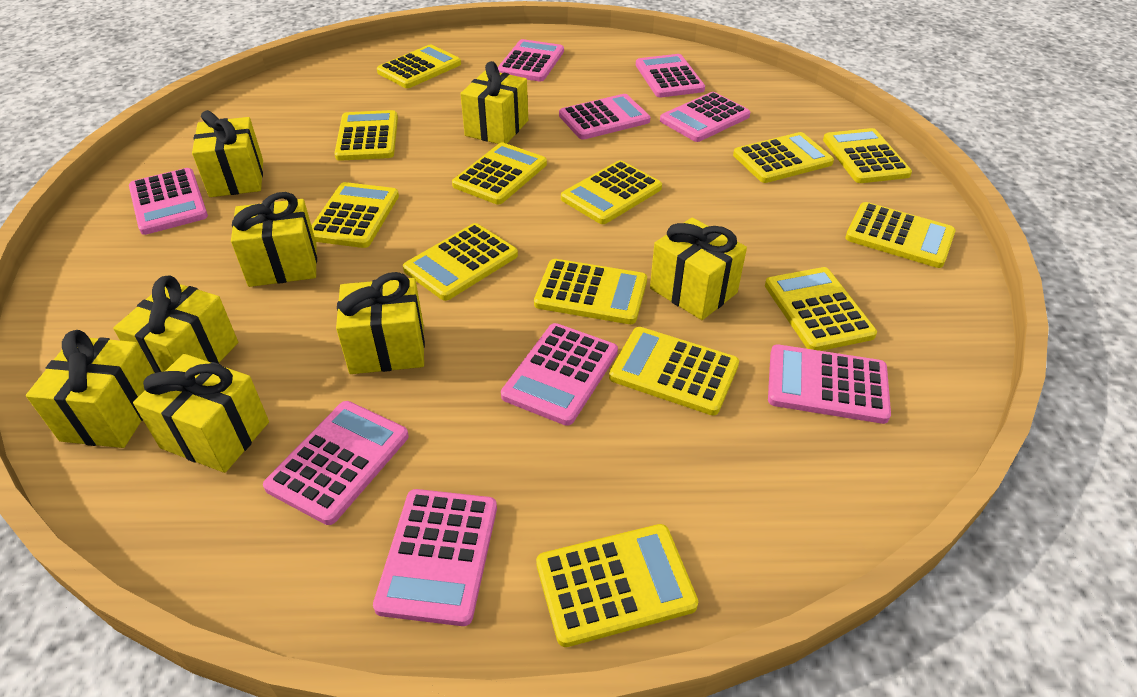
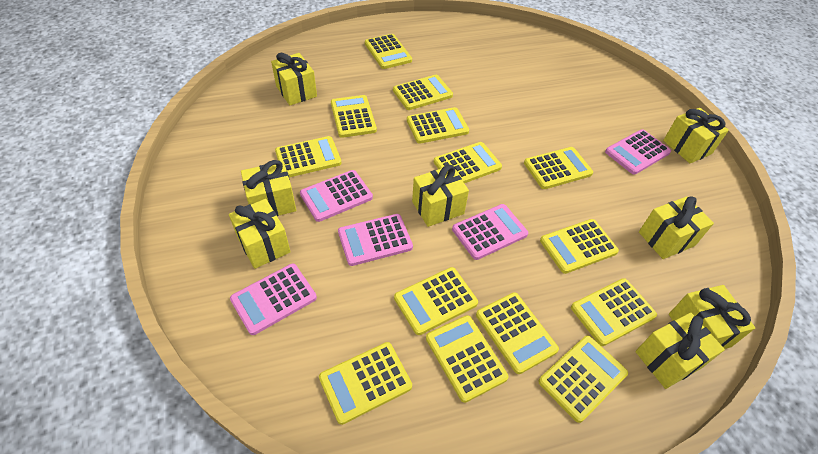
pink calculator: [129,168,208,235] [263,401,409,525] [373,489,497,626] [498,39,564,82] [501,323,618,426] [559,94,651,140] [636,54,705,97] [660,92,750,142] [768,345,891,424] = 9 -> [230,263,317,335] [300,170,373,222] [338,214,413,266] [452,204,528,260] [605,129,671,175] = 5
yellow calculator: [311,182,399,248] [334,110,398,161] [377,45,461,88] [403,223,518,301] [452,142,547,204] [534,259,647,324] [536,524,698,647] [561,160,662,224] [609,327,739,415] [733,132,834,183] [765,267,877,351] [823,128,912,183] [845,202,956,268] = 13 -> [275,136,342,177] [319,342,412,425] [331,95,377,138] [365,34,412,69] [393,75,453,110] [394,267,478,335] [407,107,469,144] [426,315,508,403] [434,142,502,183] [476,292,559,374] [524,147,593,189] [538,336,628,423] [540,219,619,274] [571,278,657,346] = 14

